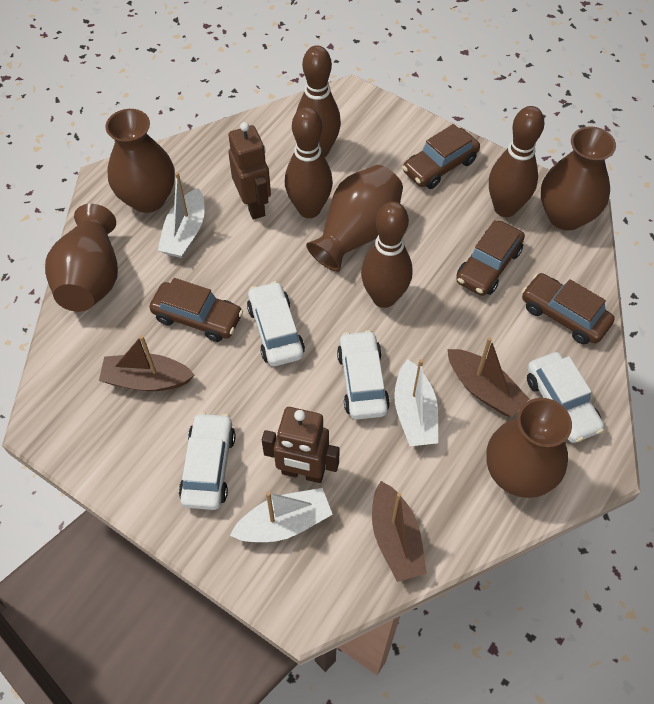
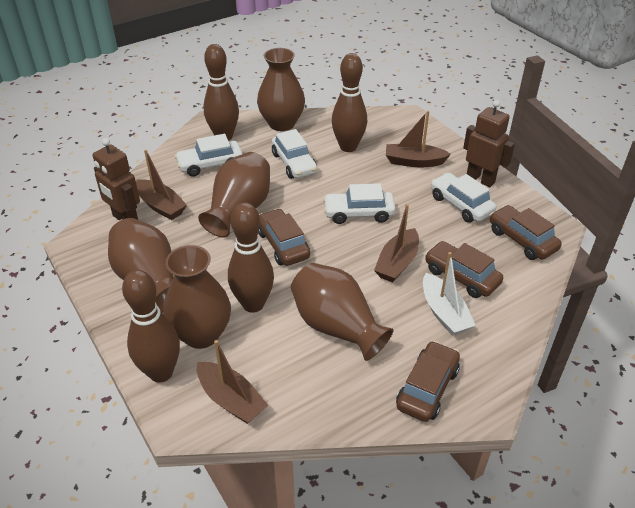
brown boat: [99,335,195,391] [372,481,427,582] [448,337,529,417] = 3 -> [136,150,187,220] [197,340,268,424] [374,204,419,282] [386,111,451,167] = 4
white boat: [158,172,205,258] [230,488,333,542] [394,359,438,446] = 3 -> [423,252,476,336] = 1

